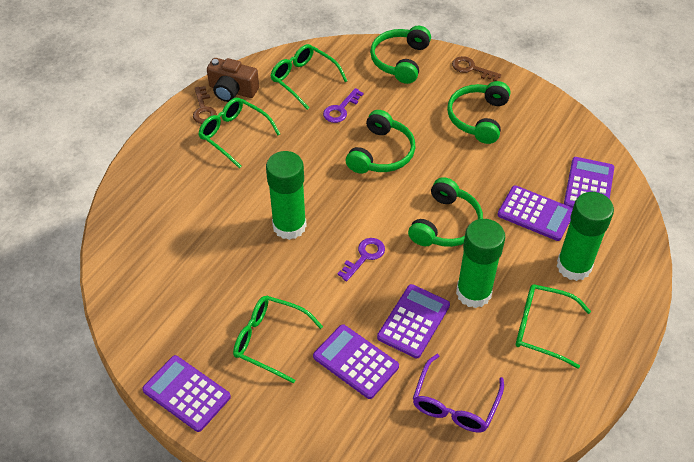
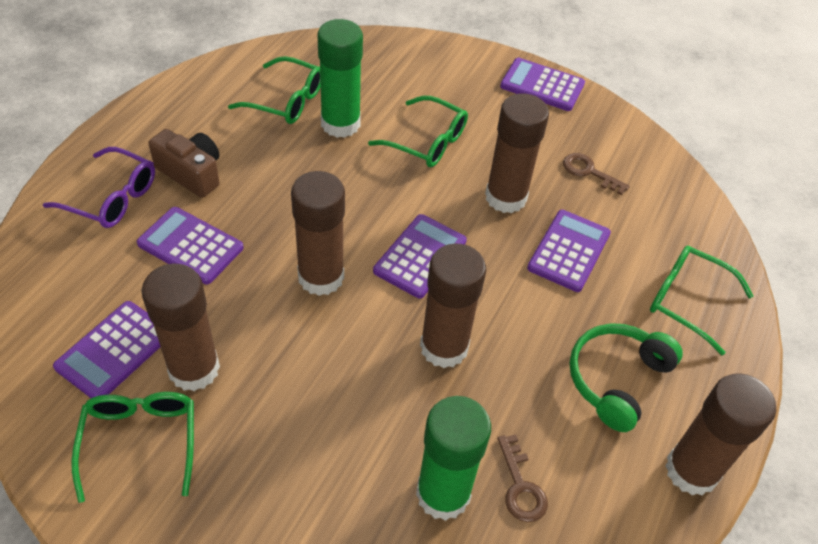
brown glue stick: none = 0 -> [141,264,220,391] [291,171,345,296] [420,243,486,368] [485,93,549,213] [665,373,776,496] = 5
green glue stick: [266,151,307,240] [456,219,505,308] [557,192,614,281] = 3 -> [317,19,363,138] [416,396,491,521] = 2
green headphones: [346,110,415,174] [370,26,431,84] [408,177,483,247] [447,81,511,144] = 4 -> [570,323,683,432] = 1
purple key: [323,88,364,123] [337,238,385,281] = 2 -> none = 0

